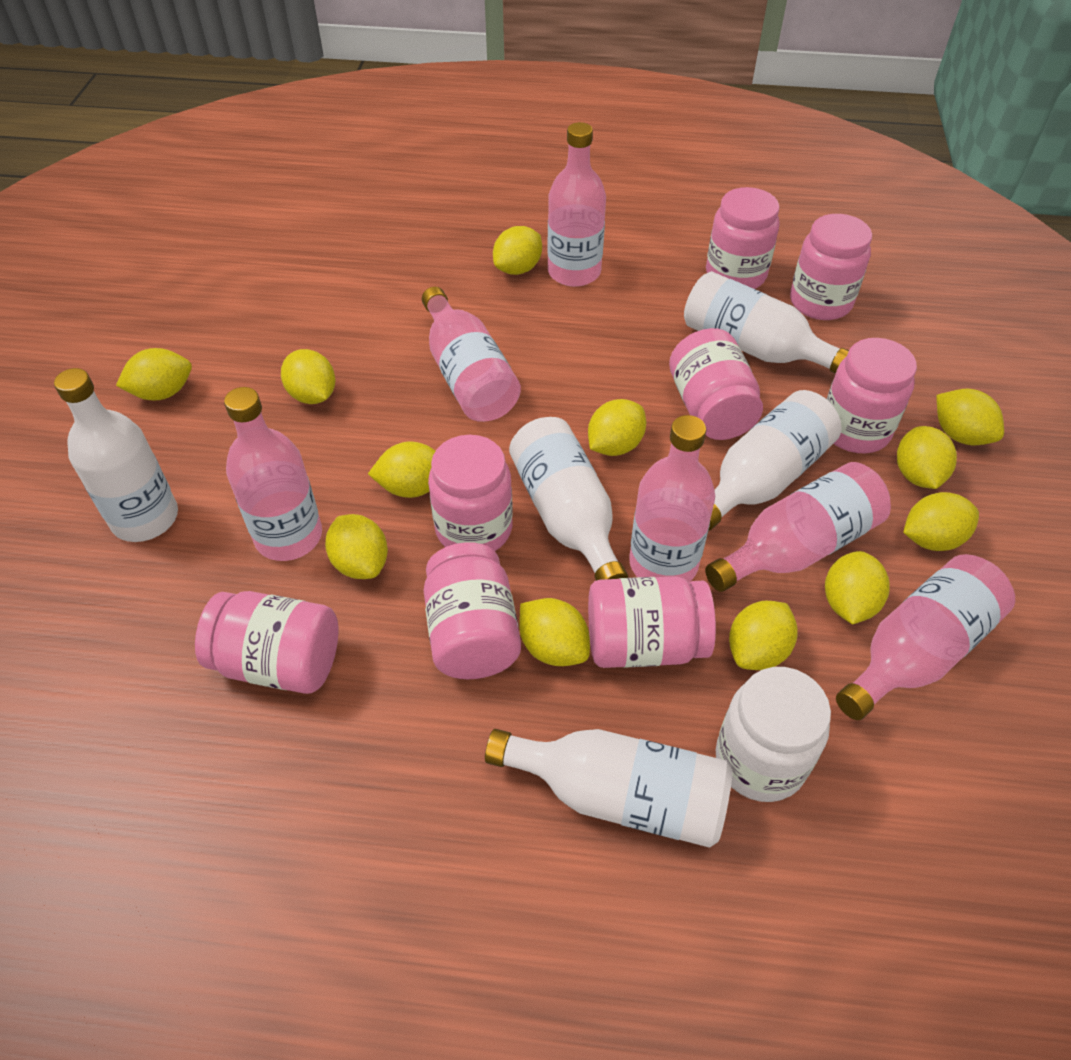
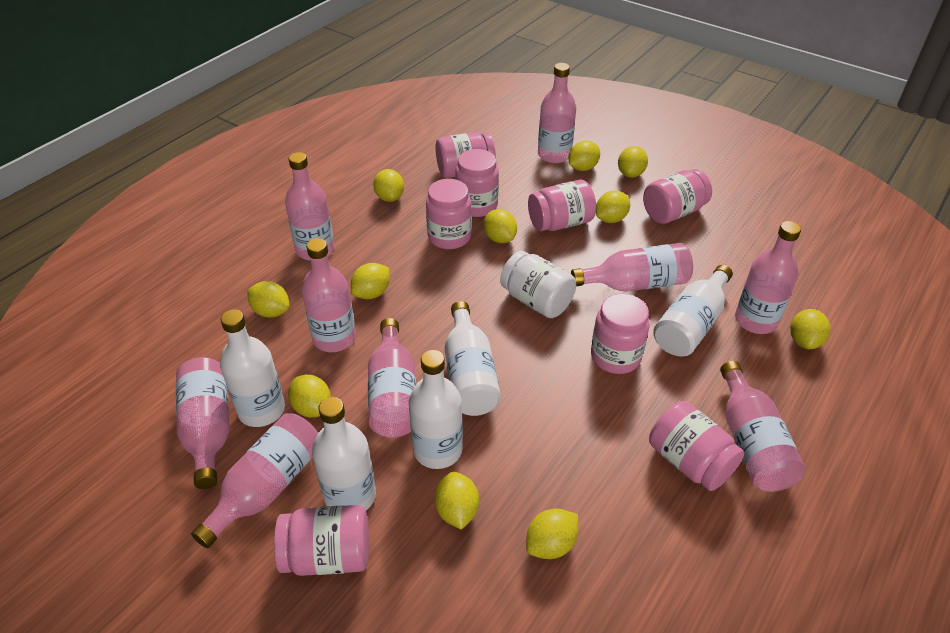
pink bottle: [224,387,322,561] [422,287,521,422] [547,122,606,287] [629,415,715,582] [705,462,891,592] [836,554,1015,720] = 6 -> [176,357,230,489] [191,413,318,548] [285,152,335,261] [302,238,356,352] [368,318,416,438] [538,63,576,163] [571,243,693,292] [720,361,806,492] [735,221,801,334] = 9
yellow lemon: [116,348,192,400] [281,349,335,404] [325,514,388,579] [368,442,435,498] [493,226,542,275] [519,598,590,666] [588,399,646,456] [729,601,798,670] [825,551,889,624] [897,426,957,489] [903,492,979,551] [936,389,1004,445] = 12 -> [247,281,289,317] [288,375,331,418] [351,263,390,299] [373,169,404,202] [434,472,479,530] [483,209,517,243] [526,509,578,559] [568,141,600,171] [596,191,630,223] [618,146,648,178] [790,309,831,349] = 11

